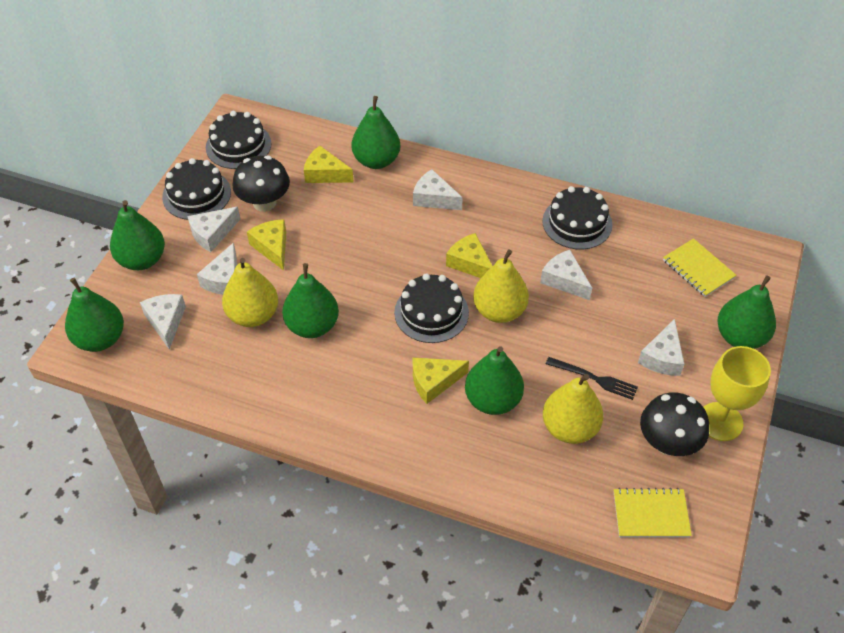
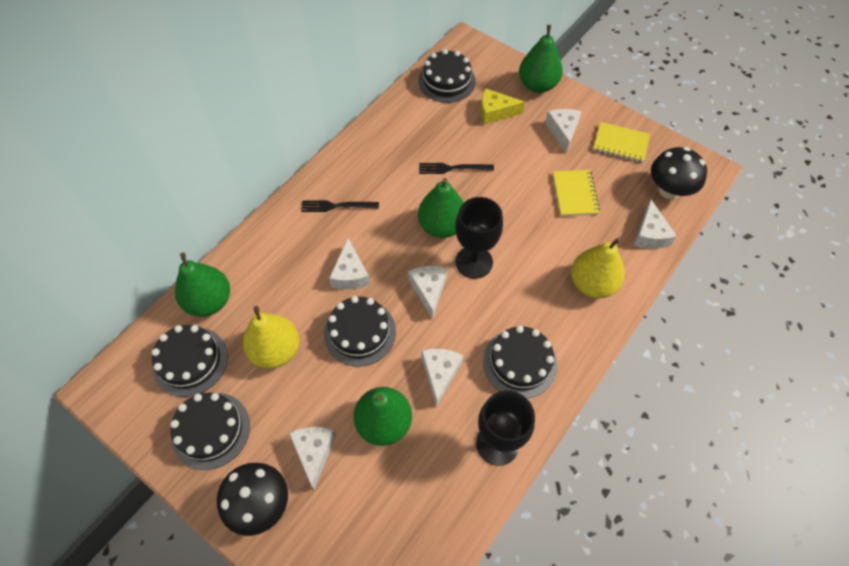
black cake: [162,158,231,220] [206,111,271,169] [394,273,469,343] [542,186,612,250] = 4 -> [151,325,228,397] [170,393,250,470] [324,296,396,367] [418,49,476,103] [483,326,557,398] = 5
black fork: [546,357,638,400] = 1 -> [301,200,379,212] [419,163,494,174] = 2
black goblet: none = 0 -> [455,197,503,279] [476,390,535,466] = 2
green pear: [65,278,124,352] [110,200,165,270] [282,263,339,338] [351,96,400,169] [465,346,524,415] [717,275,776,349] = 6 -> [175,252,230,317] [354,387,412,446] [418,178,464,238] [519,25,563,93] = 4
yellow cheese: [247,219,286,271] [304,146,354,183] [413,358,469,404] [446,233,492,278] = 4 -> [481,88,525,124] = 1
yellow goblet: [703,346,771,441] = 1 -> none = 0
yellow pear: [222,258,278,327] [473,250,529,323] [543,374,603,444] = 3 -> [243,306,299,369] [571,237,625,299] = 2

